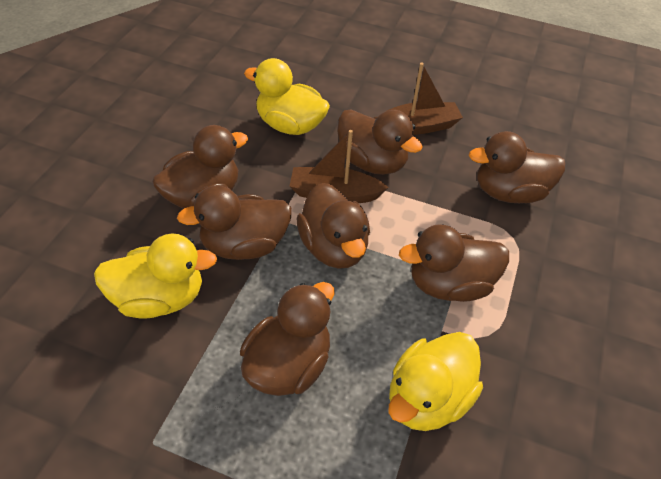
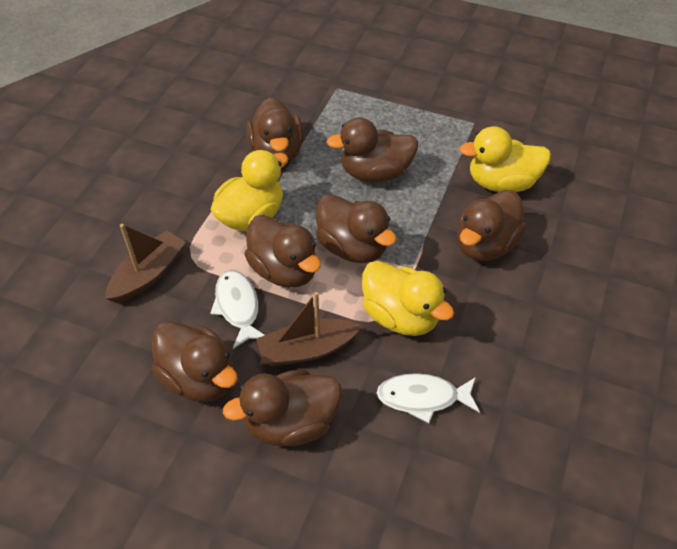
white fish: none = 0 -> [210,270,264,349] [377,373,480,423] = 2

